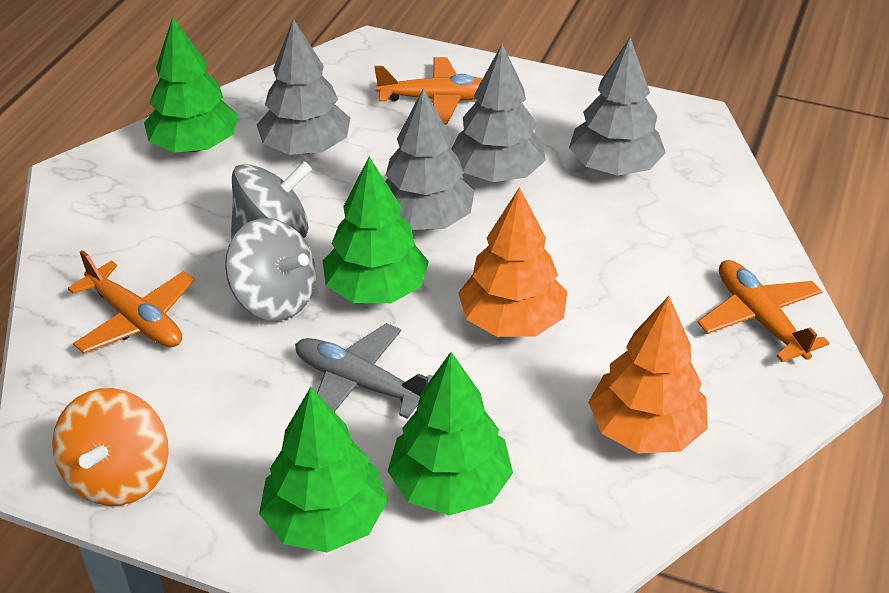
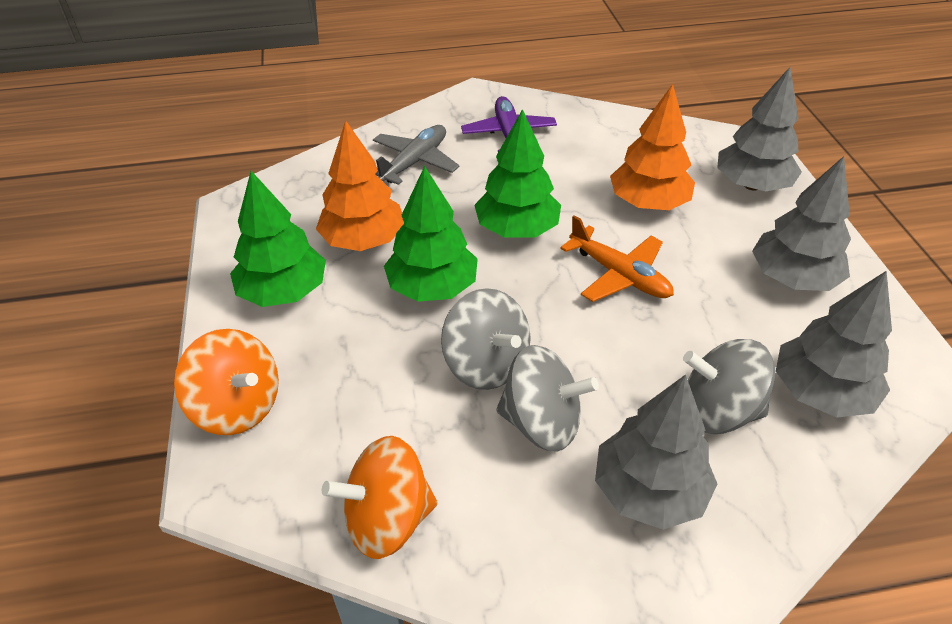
green tree: [144,17,238,152] [259,387,388,552] [322,157,429,303] [388,352,513,515] = 4 -> [230,171,326,307] [384,166,478,302] [474,109,561,238] = 3
grey spinning top: [225,218,316,321] [231,161,312,240] = 2 -> [441,288,531,390] [496,345,599,452] [683,339,775,434] = 3
orange plane: [68,250,194,353] [374,57,483,125] [698,260,829,362] = 3 -> [560,215,674,302] = 1
orange spinning top: [52,388,169,506] = 1 -> [174,329,279,435] [322,436,438,559] = 2
purple plane: none = 0 -> [461,96,557,152] = 1

